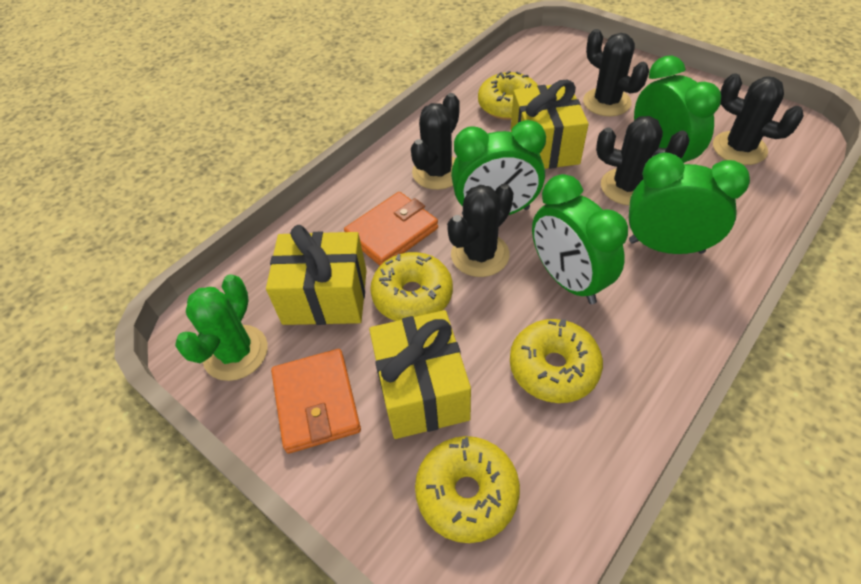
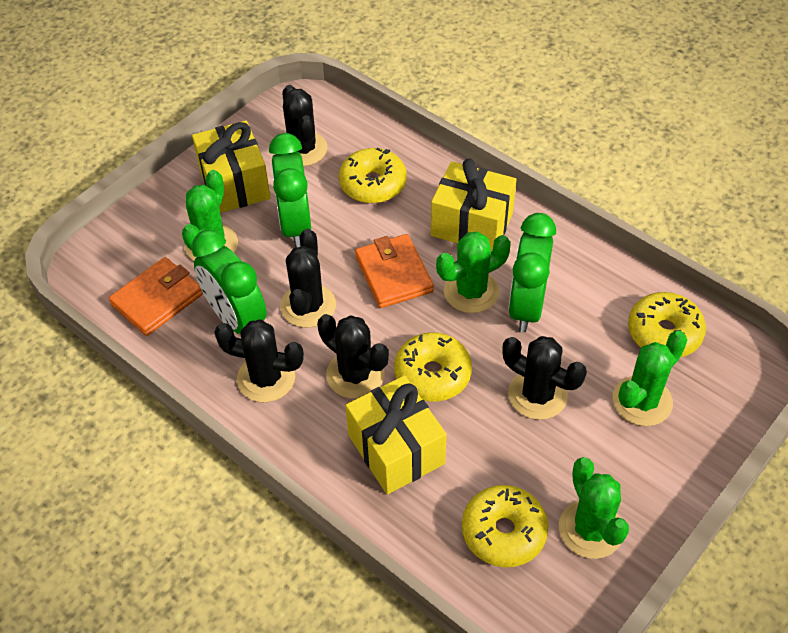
green cactus: [175,274,268,381] = 1 -> [182,170,238,261] [436,231,511,313] [559,457,629,559] [613,331,688,426] = 4
green clock: [451,120,546,215] [532,174,628,304] [629,153,750,254] [634,56,721,163] = 4 -> [191,230,267,334] [269,133,311,247] [508,213,556,332] = 3

